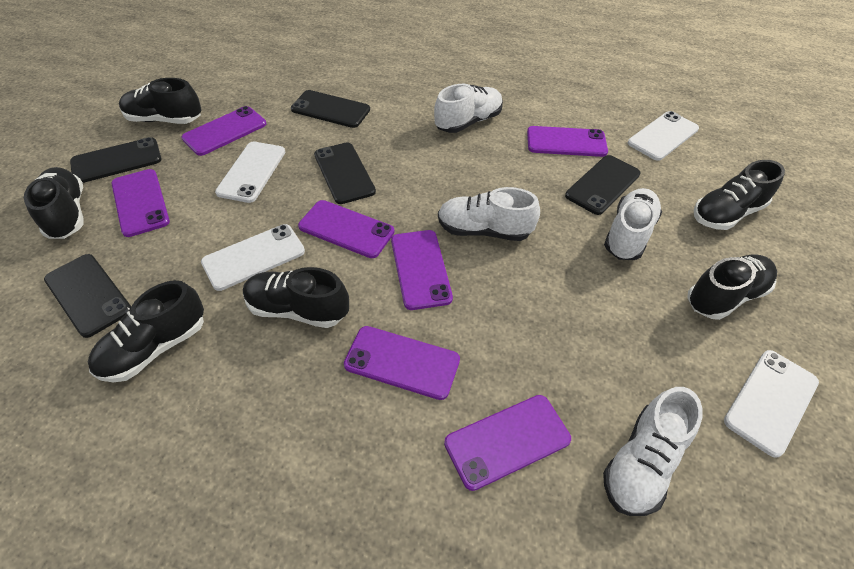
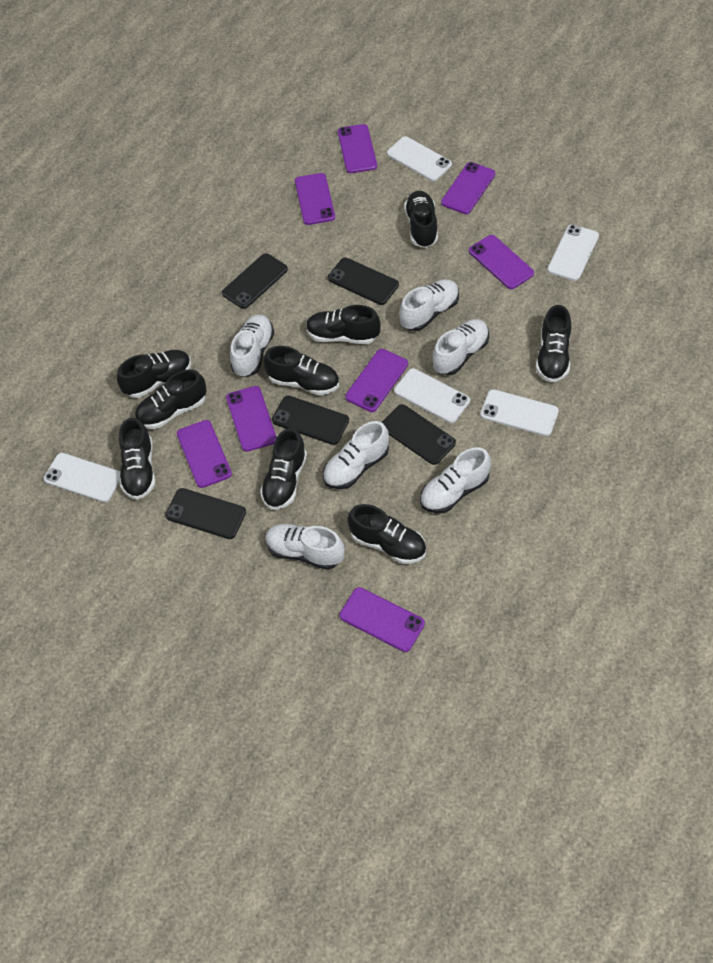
black shoe: [24,167,83,239] [88,280,204,383] [119,78,202,124] [243,267,349,328] [687,254,777,320] [694,160,785,230] = 6 -> [117,350,191,398] [119,418,155,500] [135,369,207,429] [260,428,307,510] [264,346,339,396] [306,305,381,344] [347,504,426,564] [404,191,438,248] [536,305,571,383] = 9
purple phone: [111,169,170,237] [181,106,266,156] [298,200,394,258] [344,326,460,400] [391,230,453,310] [444,395,571,491] [527,126,608,157] = 7 -> [177,420,232,488] [226,386,277,452] [295,173,335,225] [338,124,377,173] [339,587,425,652] [345,349,408,412] [441,162,495,214] [469,235,534,289] = 8
white phone: [201,224,305,291] [215,141,285,203] [628,111,699,161] [724,350,819,458] = 4 -> [43,453,120,502] [387,136,452,181] [394,368,470,423] [480,389,559,436] [547,224,599,281] = 5
white shoe: [434,84,503,133] [438,187,540,241] [603,387,703,516] [604,188,662,260] = 4 -> [230,315,274,377] [265,524,345,570] [323,421,389,489] [399,279,459,331] [420,447,491,514] [432,319,489,375] = 6

